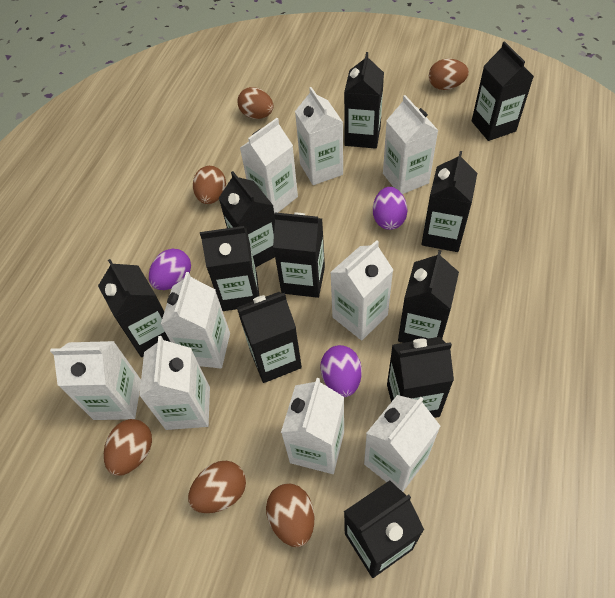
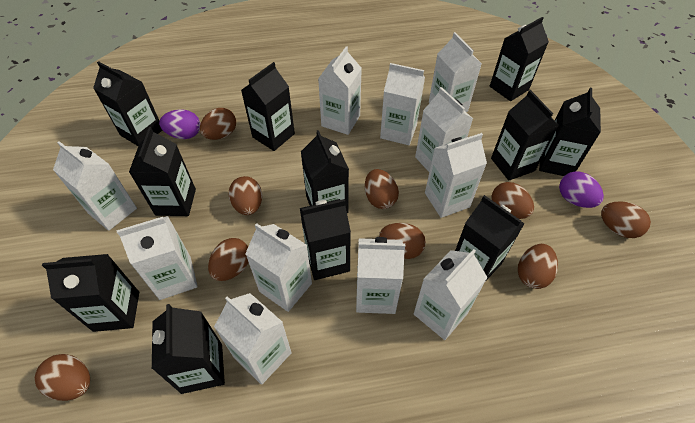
brown egg: [104,419,152,476] [188,461,246,513] [193,166,226,204] [237,87,273,119] [266,484,314,547] [429,59,469,90] = 6 -> [35,354,90,401] [200,108,236,140] [208,238,248,281] [228,176,262,215] [365,169,399,209] [379,223,426,259] [491,182,534,219] [518,244,558,289] [601,201,651,238] = 9
purple egg: [149,249,191,290] [320,345,362,397] [373,187,408,230] = 3 -> [159,109,200,139] [559,171,604,208] = 2
white carton: [50,341,141,420] [139,336,210,430] [160,272,230,368] [240,118,298,214] [281,378,344,474] [295,87,343,185] [330,240,393,340] [364,395,440,492] [383,95,439,194] = 9 -> [53,141,137,231] [117,216,198,300] [214,293,292,385] [245,223,312,312] [318,46,362,135] [356,237,405,314] [380,63,425,145] [414,249,488,340] [415,87,473,172] [425,133,487,218] [429,32,482,112] = 11

